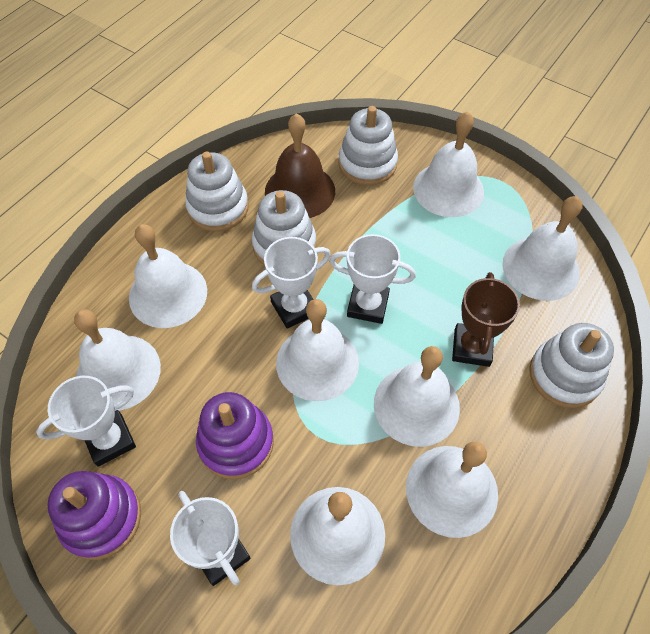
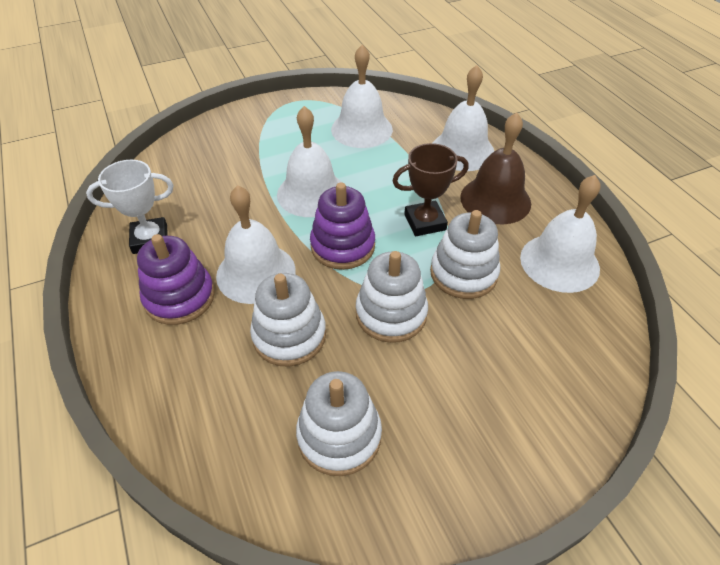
white bell: [74,310,161,411] [129,224,207,328] [276,299,359,401] [290,487,385,585] [374,346,460,447] [406,442,498,538] [413,111,484,217] [502,196,582,301] = 8 -> [216,185,296,304] [277,106,342,217] [331,45,393,148] [433,65,494,171] [520,175,601,293] = 5
white trophy: [36,376,136,467] [170,491,251,586] [252,237,331,329] [329,234,416,324] = 4 -> [86,160,174,254] = 1

